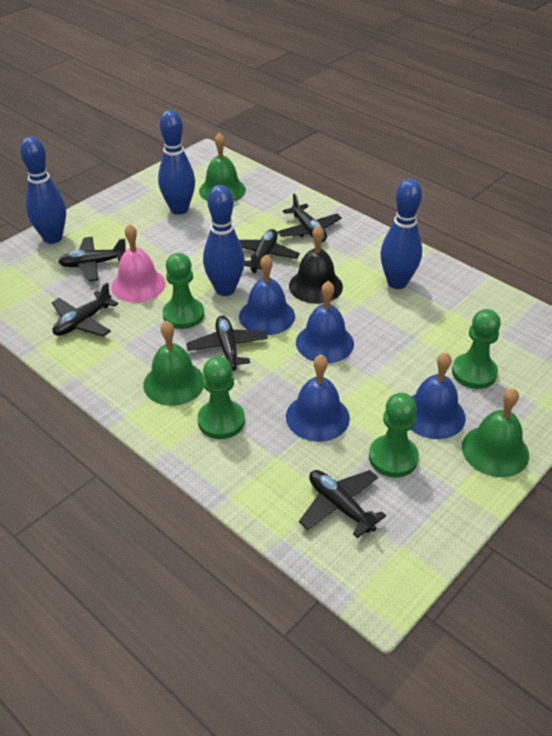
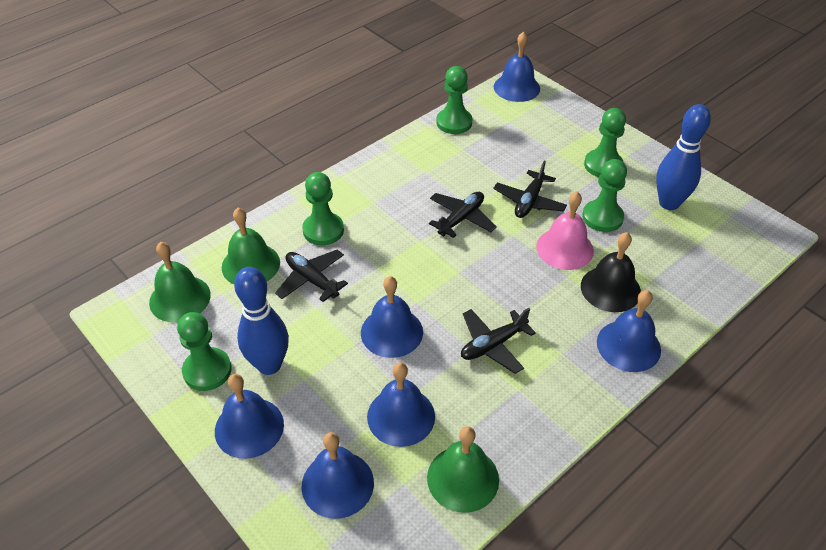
black plane: [52,283,118,337] [58,237,126,281] [186,316,268,371] [239,229,300,273] [277,194,342,242] [299,470,386,538] = 6 -> [275,250,348,302] [429,192,497,238] [461,308,536,374] [493,160,567,218] = 4
blue bell: [239,254,295,335] [286,355,350,442] [296,281,354,363] [411,352,466,439] = 4 -> [215,374,284,459] [301,432,374,519] [361,276,423,358] [367,362,435,447] [494,31,540,102] [597,290,661,372] = 6
blue bowling pin: [20,137,66,244] [158,110,195,215] [203,185,245,296] [380,178,422,289] = 4 -> [234,267,289,375] [656,104,711,210] = 2
green pawn: [163,253,204,329] [197,356,245,439] [369,393,419,477] [452,309,501,389] = 4 -> [177,312,232,391] [302,172,344,245] [436,66,472,134] [582,159,627,232] [584,108,626,177] = 5

